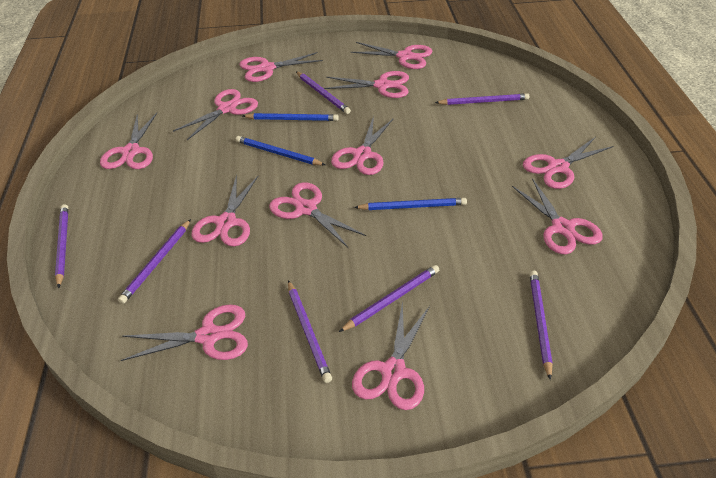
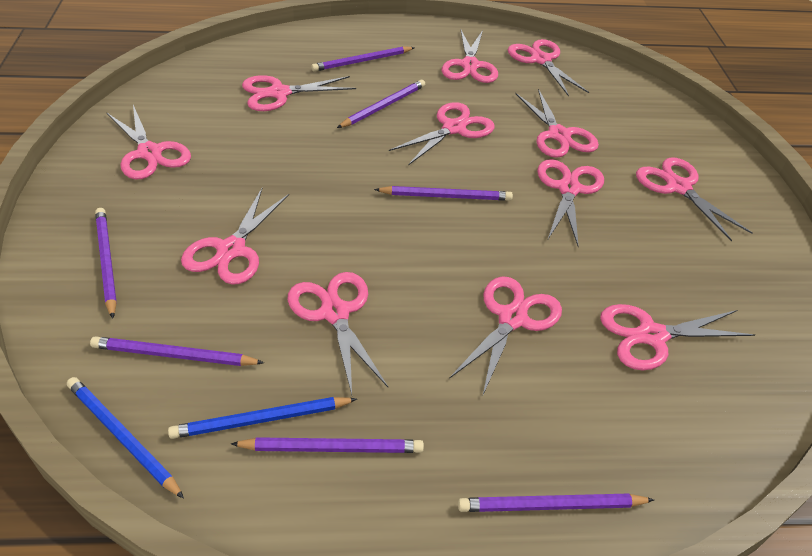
blue pencil: [236,136,325,165] [243,113,339,121] [354,198,467,210] = 3 -> [67,377,184,499] [168,397,357,439] = 2

